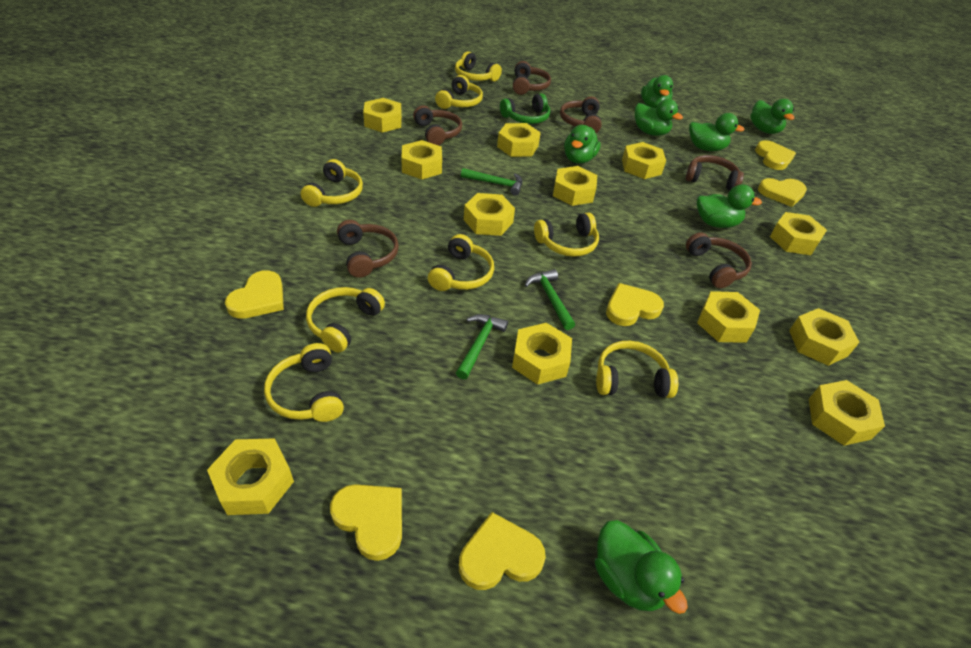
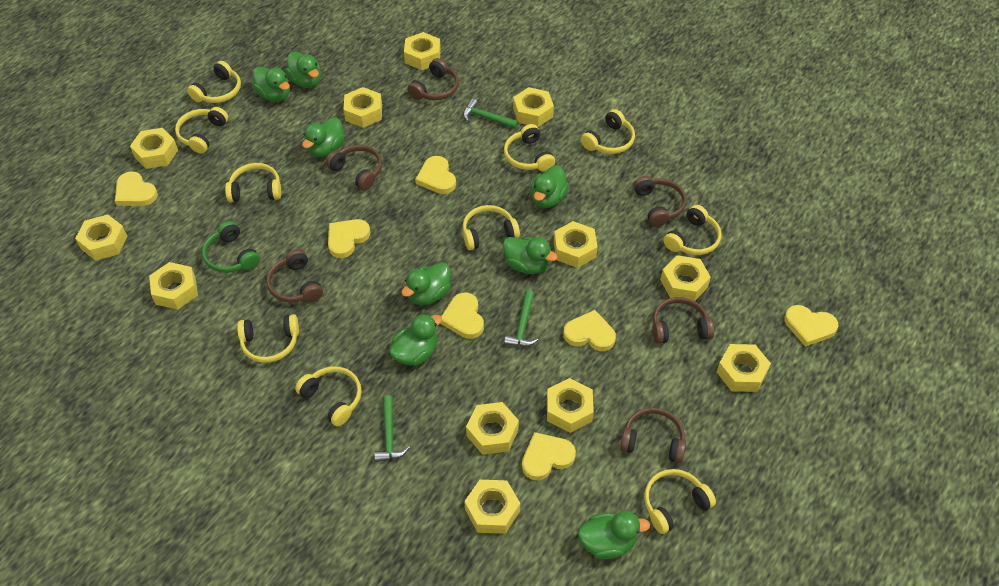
green duck: [564,125,601,164] [595,520,688,614] [635,99,683,136] [641,75,673,108] [689,113,745,151] [697,184,762,228] [750,99,795,134] = 7 -> [253,67,290,102] [285,52,321,88] [302,117,345,157] [389,314,442,366] [401,262,451,305] [503,237,558,274] [531,165,569,208] [578,511,650,559] = 8
yellow headphones: [264,343,344,422] [301,159,363,207] [306,287,385,353] [428,234,494,291] [435,75,483,109] [455,51,502,82] [534,213,599,257] [596,341,678,398] = 8 -> [175,107,228,153] [187,61,241,103] [225,163,281,202] [237,314,299,363] [295,366,362,427] [462,205,520,250] [504,124,555,171] [581,109,635,154] [644,469,716,534] [664,205,722,255] = 10
yellow heart: [225,270,284,319] [330,484,402,561] [459,512,546,590] [606,283,664,326] [755,140,796,170] [758,178,807,207] = 6 -> [115,171,158,206] [328,219,370,258] [415,156,456,194] [440,292,484,339] [522,432,576,480] [563,310,616,351] [784,305,838,347] = 7

